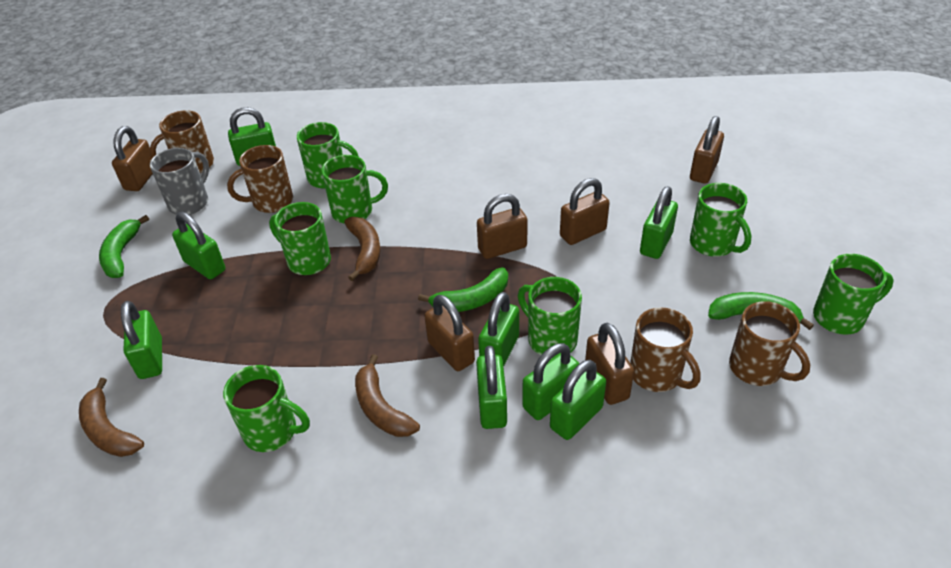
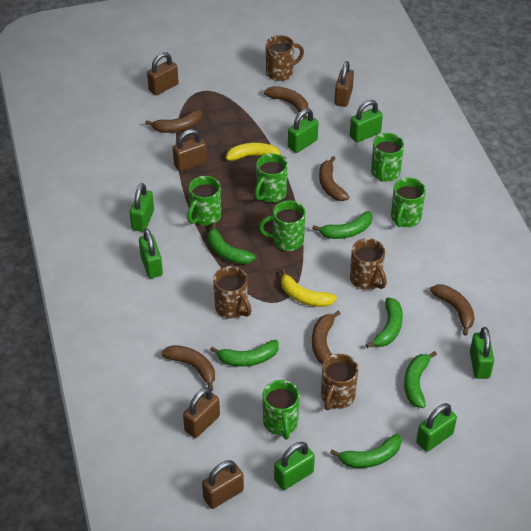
brown banana: [79,378,144,457] [344,217,381,281] [355,354,420,437] = 3 -> [145,109,202,133] [161,345,215,391] [264,86,308,119] [312,311,341,364] [319,156,349,201] [430,285,475,336] = 6
brown padlock: [112,126,153,191] [424,295,475,371] [477,194,528,259] [560,178,610,245] [585,323,634,405] [690,116,724,184] = 6 -> [147,52,179,95] [173,129,207,172] [183,387,220,438] [202,460,244,509] [335,61,354,107] = 5
green banana: [99,215,149,278] [418,267,508,312] [708,292,814,330] = 3 -> [208,223,255,264] [210,340,279,367] [312,211,372,239] [330,434,401,468] [366,297,403,348] [404,351,437,408] = 6
green mug: [223,365,310,452] [269,202,331,275] [297,122,359,188] [321,155,388,224] [518,277,582,357] [690,183,752,257] [813,254,894,335] = 7 -> [187,176,221,226] [254,153,288,202] [259,200,305,251] [263,380,300,439] [371,133,404,182] [391,178,426,227] = 6
green padlock: [121,301,162,379] [172,212,225,279] [228,107,276,166] [476,346,507,429] [478,292,519,367] [522,343,579,420] [550,360,606,440] [640,186,678,259] = 8 -> [130,183,154,232] [139,229,163,278] [274,442,315,490] [288,108,318,153] [350,100,383,143] [416,403,457,452] [470,327,494,379] = 7
grey mug: [150,148,209,215] = 1 -> none = 0
yellow banana: none = 0 -> [226,143,286,161] [281,269,337,307] = 2

